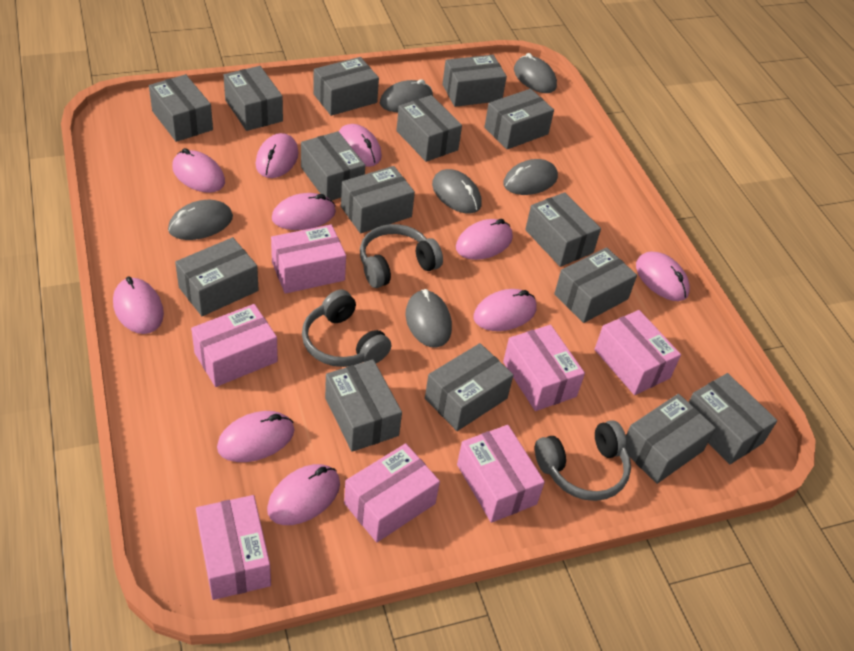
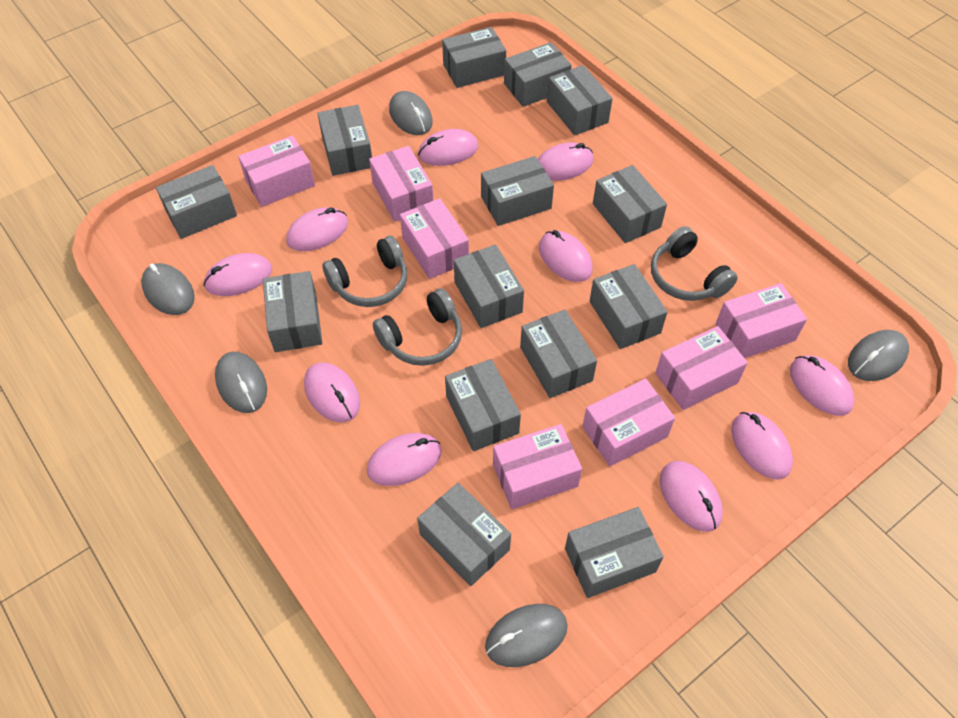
grey box: [149,74,213,142] [175,237,259,316] [224,66,283,131] [301,131,365,201] [313,57,379,116] [325,359,402,452] [341,166,415,234] [396,95,462,162] [425,343,513,431] [443,55,507,107] [484,89,554,149] [525,192,601,267] [554,247,637,323] [626,394,716,484] [689,373,777,464] = 15 -> [156,165,237,239] [263,271,322,352] [317,105,372,176] [417,483,511,586] [442,27,506,88] [445,359,521,451] [454,244,524,328] [481,156,554,226] [504,42,572,107] [520,310,597,398] [547,65,613,136] [565,507,664,598] [590,264,668,349] [593,165,667,243] = 14
grey mouse: [168,200,233,240] [380,79,433,112] [406,289,452,348] [432,169,482,214] [503,159,558,195] [514,53,557,93] = 6 -> [141,263,195,315] [215,352,267,413] [389,91,433,135] [485,604,568,667] [848,330,909,381] = 5

